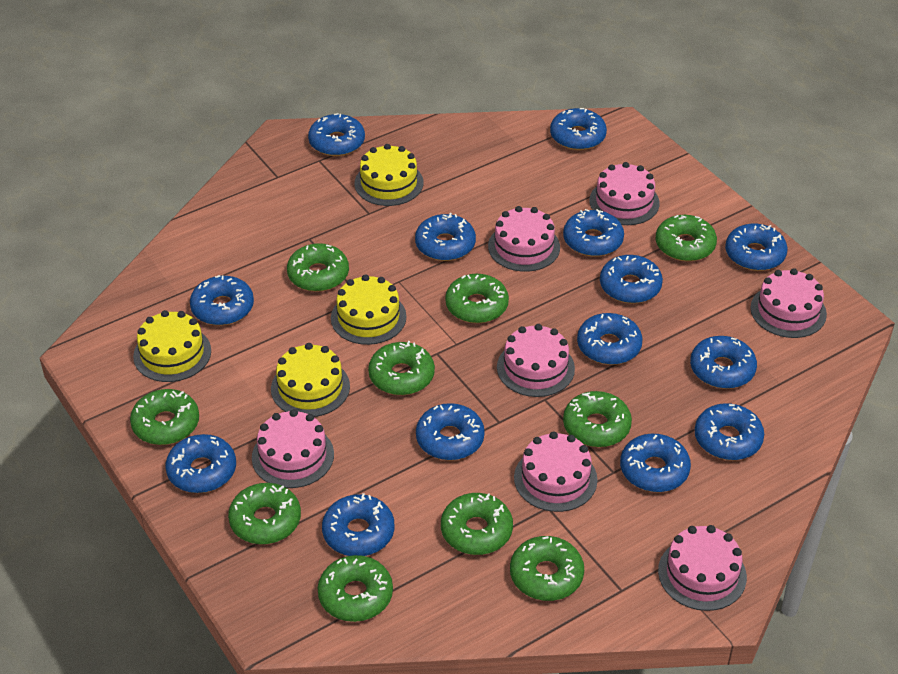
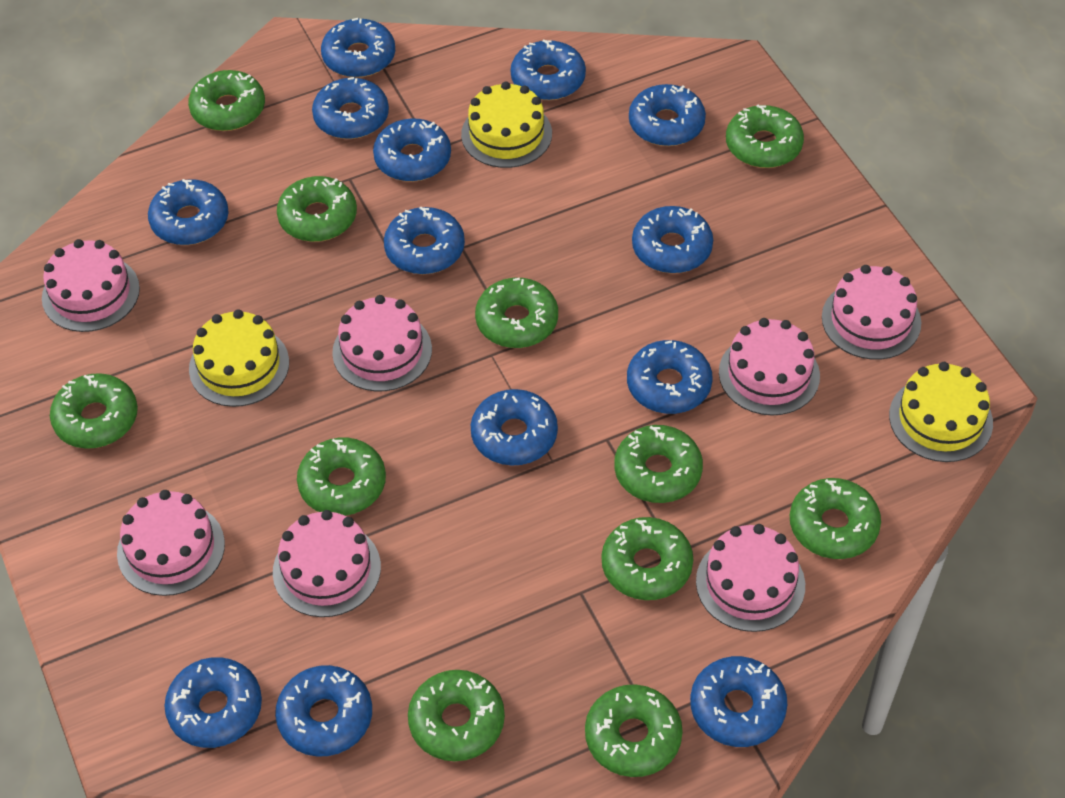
blue donut: [166,434,236,493] [190,275,254,325] [308,113,365,156] [322,493,394,556] [415,213,476,261] [416,403,485,460] [550,108,607,150] [563,209,624,257] [577,313,643,365] [600,255,663,303] [620,434,691,492] [690,336,757,389] [695,403,764,460] [725,224,788,271] = 14 -> [148,179,229,245] [164,657,262,748] [275,665,372,757] [312,77,389,139] [321,18,395,78] [373,118,451,182] [384,207,465,274] [471,389,558,465] [511,39,586,100] [627,340,713,414] [629,84,706,146] [632,206,713,273] [690,656,787,747] = 13
green donut: [130,389,199,445] [228,483,301,544] [287,243,349,292] [318,555,393,622] [368,341,435,395] [441,493,513,555] [445,274,509,323] [510,536,584,601] [563,391,632,447] [655,215,717,262] = 10 -> [50,373,138,449] [188,70,265,131] [277,176,357,242] [297,437,386,516] [408,670,505,761] [475,278,558,348] [585,684,683,777] [602,517,693,600] [614,425,703,503] [726,105,804,168] [790,478,881,559] = 11
yellow cake: [133,310,211,382] [271,343,350,417] [331,274,406,345] [355,144,423,206] = 4 -> [189,309,289,407] [461,82,552,168] [889,362,993,462] = 3

